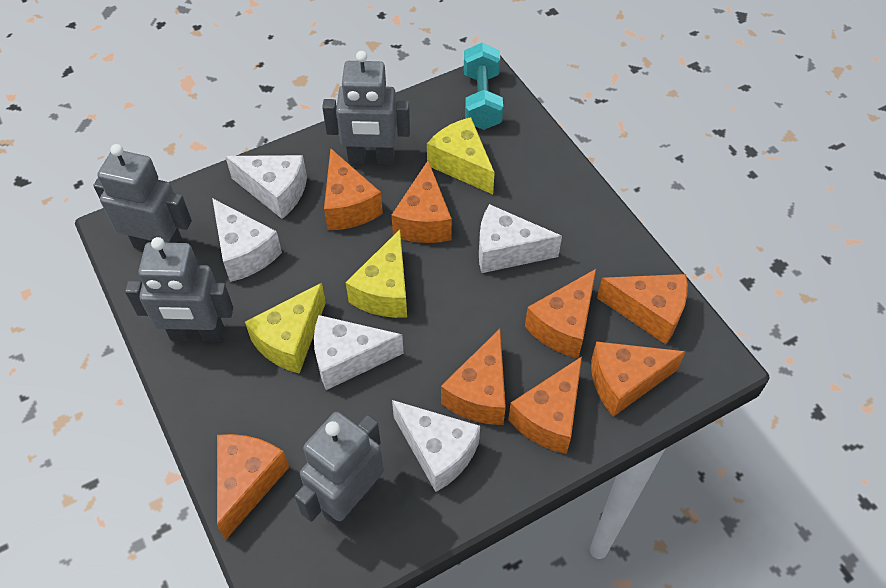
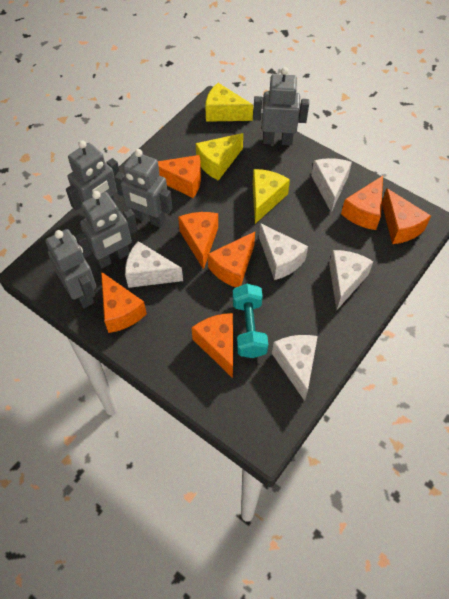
grey robot: [93,144,192,250] [125,237,233,342] [294,412,384,527] [322,51,410,165] = 4 -> [45,229,96,308] [66,140,120,210] [75,191,138,269] [114,149,172,228] [253,67,309,145] = 5
orange cheese: [217,434,289,540] [324,148,383,230] [391,161,452,243] [441,329,506,425] [508,357,582,454] [525,269,596,358] [591,342,686,417] [597,274,688,344] = 8 -> [101,272,147,333] [158,155,201,198] [178,212,218,270] [192,313,233,378] [208,232,255,287] [341,176,383,230] [382,188,431,244] = 7

